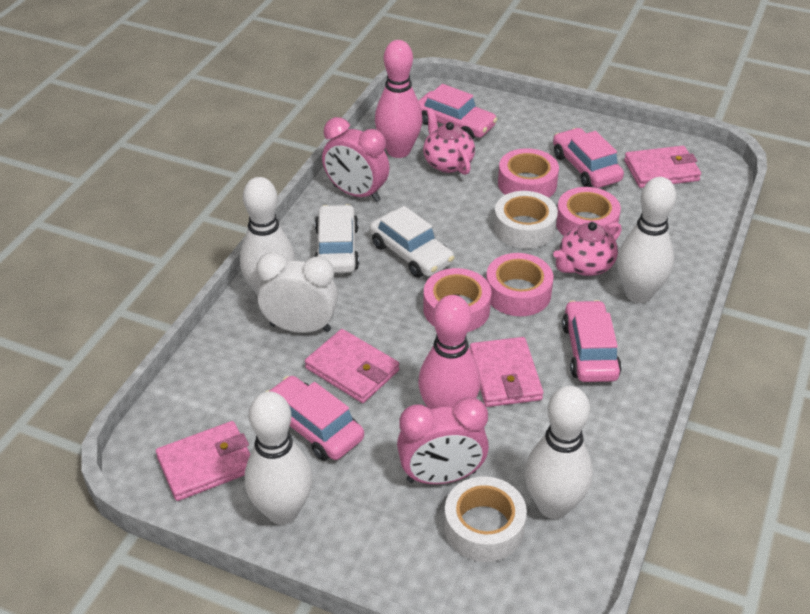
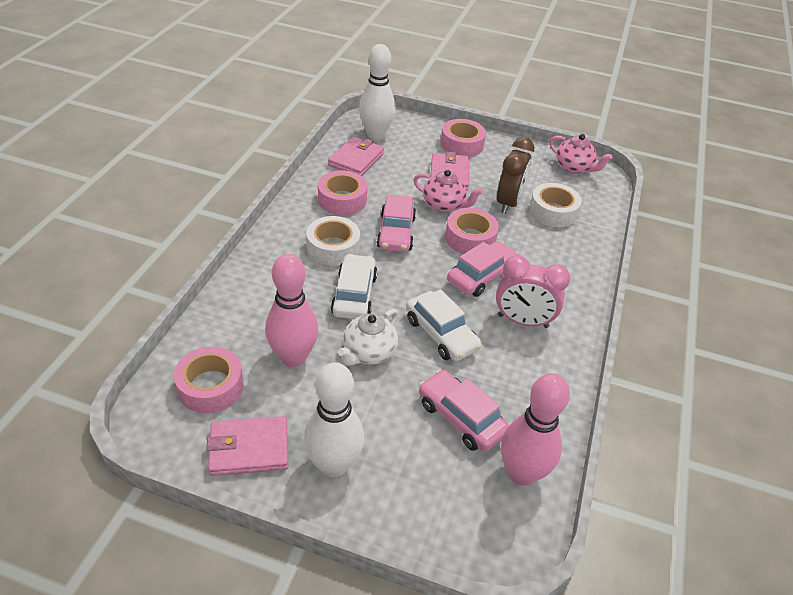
brown clock: none = 0 -> [497,137,535,214] = 1
pink car: [265,376,364,461] [418,84,498,139] [553,128,624,188] [562,300,622,382] = 4 -> [377,194,416,252] [419,370,509,452] [447,241,519,297] = 3
pink clock: [322,117,390,202] [397,397,489,484] = 2 -> [496,255,570,328] = 1
pink wallet: [156,421,251,501] [305,329,399,403] [470,337,543,407] [624,146,701,188] = 4 -> [207,416,289,476] [328,137,384,176] [430,152,469,191] = 3
white bowling pin: [240,177,296,294] [245,391,312,525] [525,386,593,519] [617,177,676,303] = 4 -> [304,362,364,477] [359,44,396,140] = 2
white clock: [256,252,338,333] = 1 -> none = 0
white teapot: none = 0 -> [338,309,399,366] = 1

